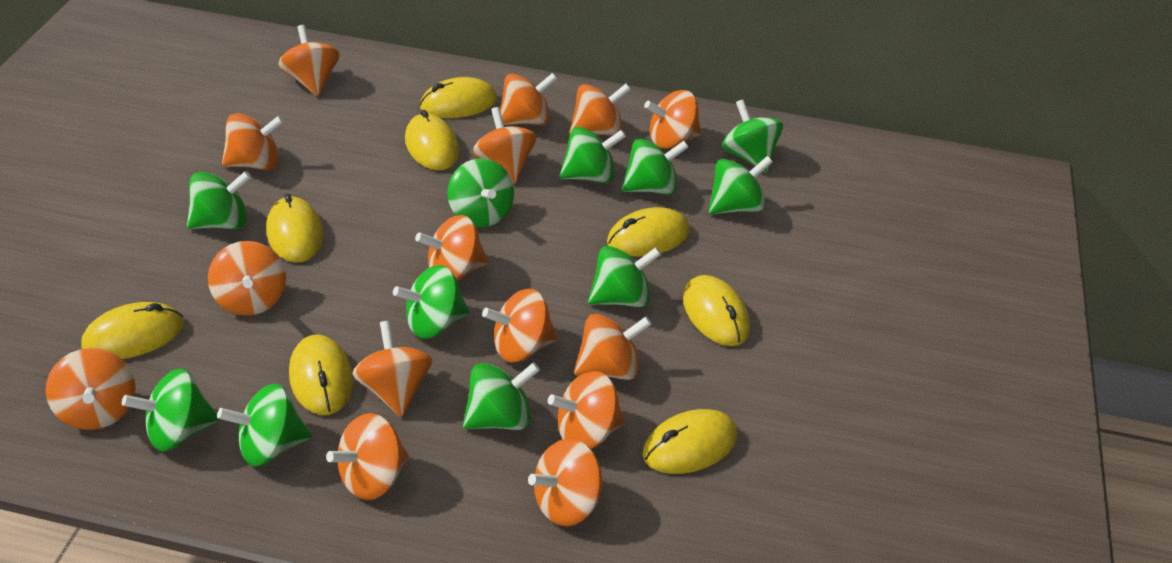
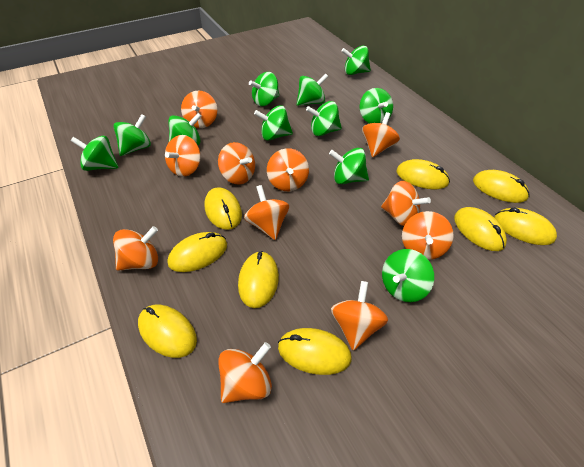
orange spinning top: [46,348,136,430] [208,241,286,316] [222,113,284,170] [278,25,340,96] [326,413,409,500] [352,321,432,417] [415,215,488,281] [473,107,537,184] [482,289,558,363] [500,73,558,125] [528,439,604,526] [548,371,625,449] [569,84,631,136] [574,314,651,380] [644,90,702,149] = 15 -> [113,226,158,271] [165,135,201,177] [181,91,217,128] [218,142,255,184] [218,342,272,403] [244,185,289,240] [267,148,309,191] [331,281,388,351] [362,112,400,157] [381,181,431,226] [402,211,454,260] = 11
yellow mouse: [81,302,184,359] [266,193,323,263] [289,335,353,415] [405,110,459,171] [420,77,497,118] [607,207,690,257] [643,409,737,474] [683,275,750,346] = 8 -> [138,305,197,358] [168,232,227,272] [204,187,242,230] [238,251,279,308] [278,328,352,375] [396,159,450,189] [454,207,507,251] [473,170,530,203] [494,208,557,245] = 9

